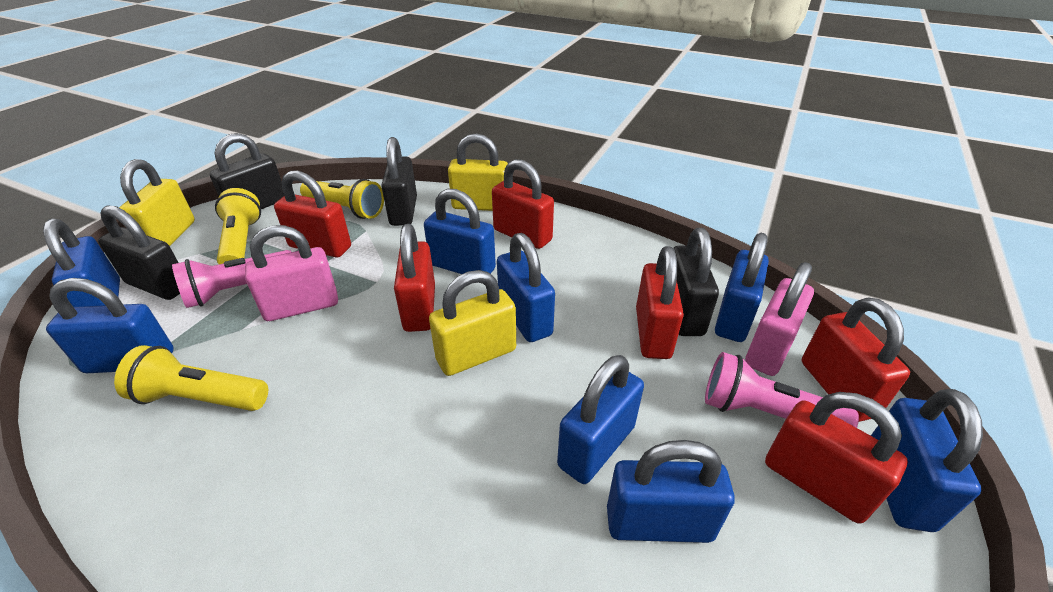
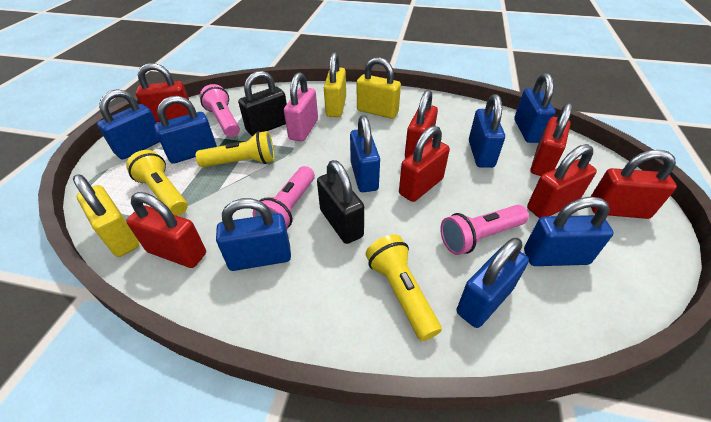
black padlock: [98,205,180,300] [210,133,284,209] [381,137,417,226] [673,228,719,336] = 4 -> [238,71,287,136] [317,160,364,244] = 2
pink flashlight: [172,250,291,308] [705,352,859,428] = 2 -> [200,84,240,137] [253,166,315,229] [440,205,529,255] = 3
pink padlock: [245,225,338,321] [745,262,814,376] = 2 -> [284,72,318,141] = 1
red padlock: [274,171,351,257] [394,224,435,332] [492,159,554,249] [636,246,684,359] [765,392,908,524] [802,297,910,422] = 6 -> [126,192,206,268] [136,63,189,123] [399,126,450,202] [405,90,438,158] [527,144,597,218] [531,103,573,176] [590,150,677,219] = 7

